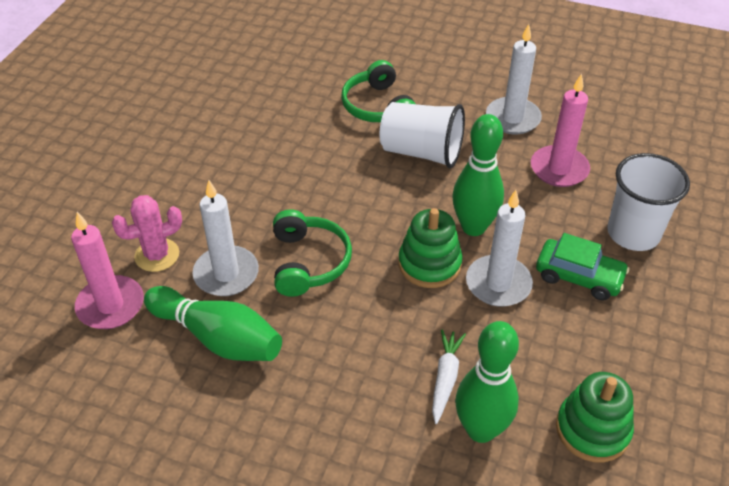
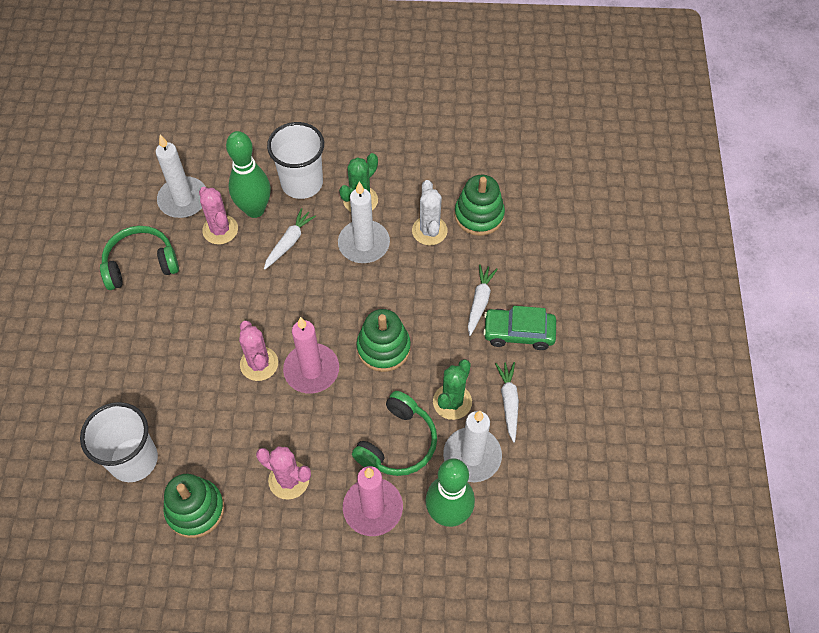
green bowling pin: [144,286,282,361] [452,114,504,236] [455,321,519,443] = 3 -> [226,131,271,218] [426,458,475,527] = 2
green cactus: none = 0 -> [339,153,378,212] [433,359,472,420] = 2
green stacking toy: [398,208,463,288] [556,372,634,462] = 2 -> [163,474,225,538] [356,309,411,372] [454,175,505,236] = 3
pink cactus: [112,195,182,272] = 1 -> [199,187,238,244] [239,321,278,381] [256,446,311,500] = 3
white cactus: none = 0 -> [412,180,448,245] = 1
white carrot: [432,329,466,424] = 1 -> [264,208,316,270] [468,265,498,336] [495,362,519,443] = 3

